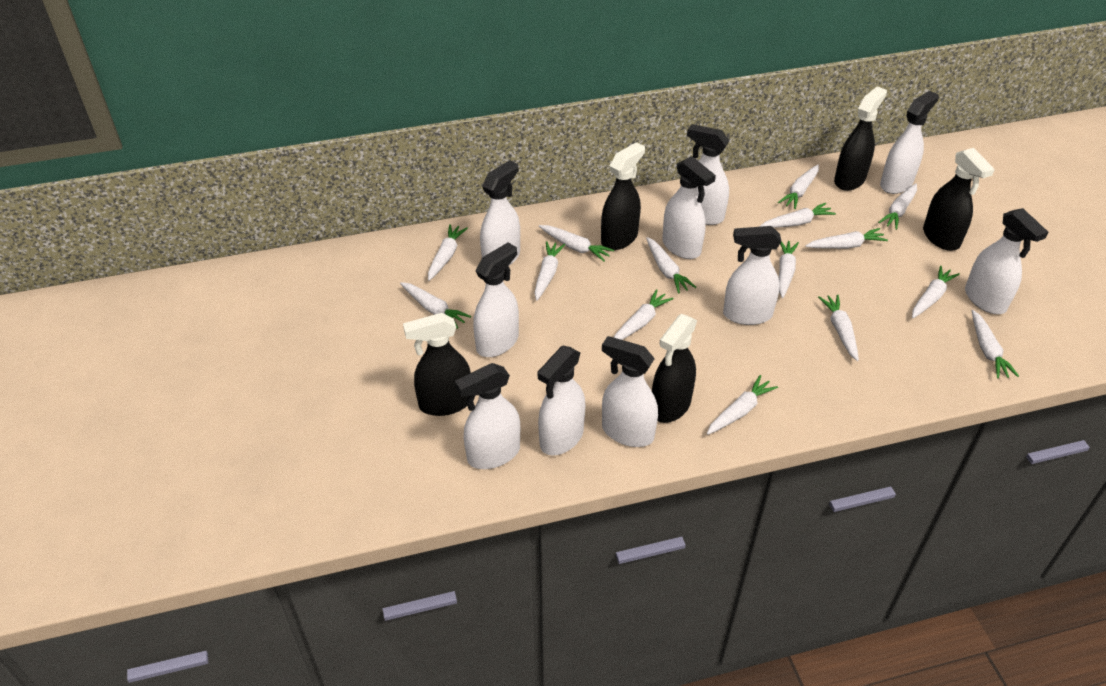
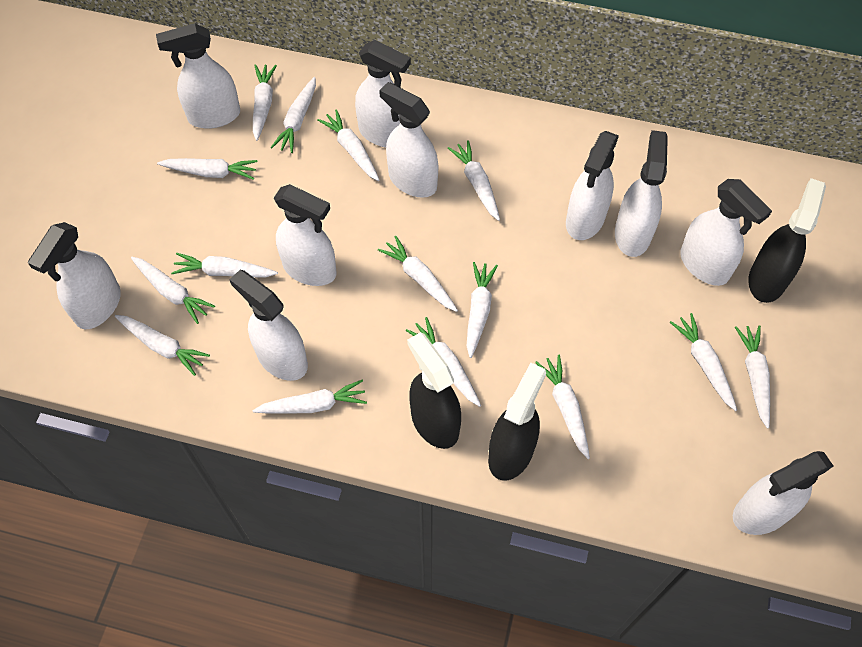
black spray bottle: [403,313,471,416] [601,142,645,250] [652,314,697,423] [834,86,887,191] [923,148,995,251] = 5 -> [407,332,461,449] [488,363,546,481] [748,178,826,303] = 3

